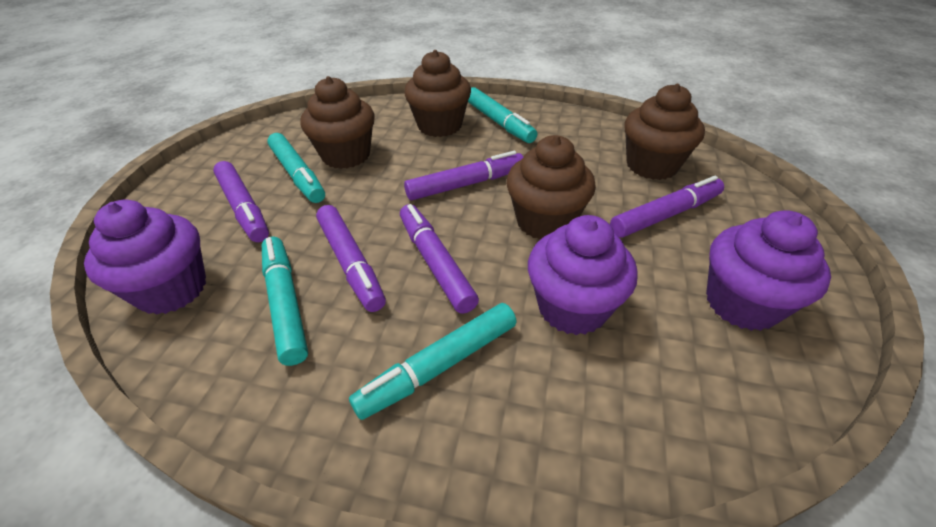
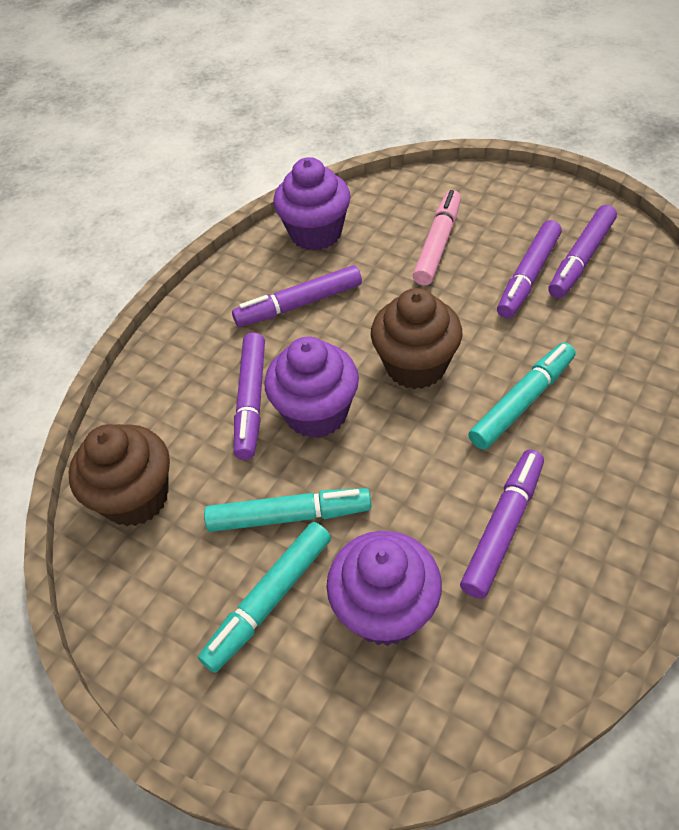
brown cupcake: [300,76,375,169] [404,50,471,137] [506,135,596,240] [625,84,705,180] = 4 -> [69,424,170,526] [371,288,462,389] = 2
pink marker: none = 0 -> [413,190,461,286] = 1
turquoise marker: [262,237,308,366] [267,133,325,203] [349,303,517,420] [468,87,537,143] = 4 -> [198,522,331,673] [204,488,371,532] [468,342,575,450] = 3

